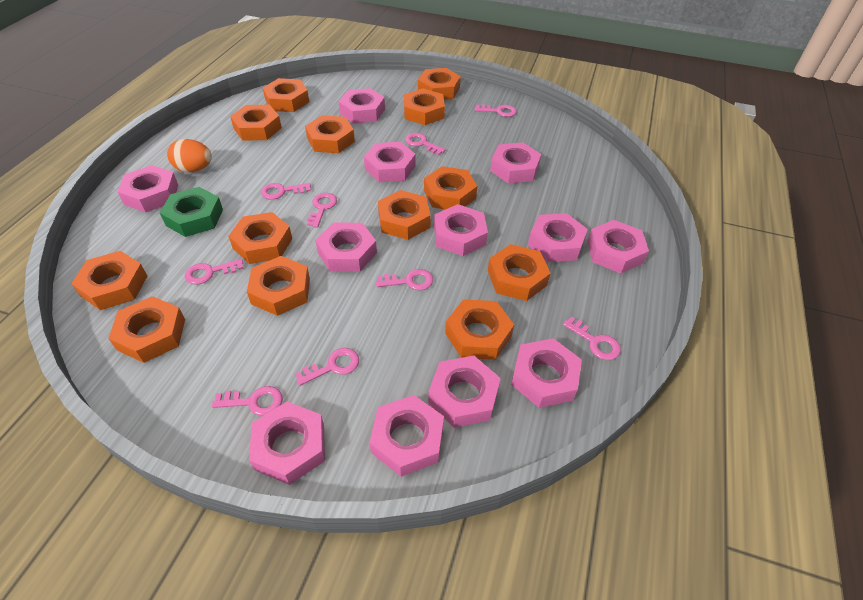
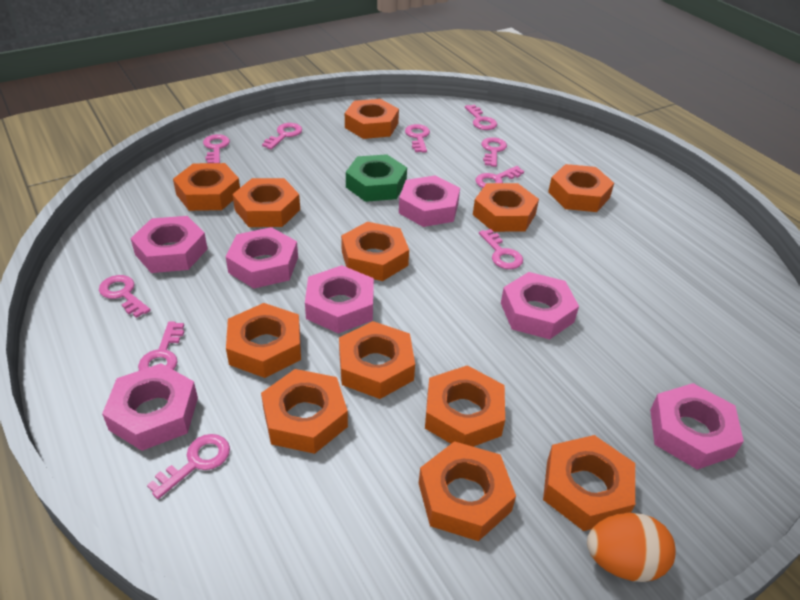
orange nut: [71,251,147,310] [108,296,185,363] [228,212,292,264] [230,105,282,141] [247,256,310,316] [263,78,309,112] [305,115,355,153] [378,190,431,240] [404,89,445,125] [418,68,461,99] [424,166,477,209] [445,299,514,360] [488,244,551,301] = 13 -> [173,163,240,211] [226,303,301,378] [232,178,300,227] [261,369,348,454] [339,321,415,399] [341,222,409,281] [345,99,399,139] [419,441,516,541] [425,365,505,447] [473,183,539,232] [543,435,635,531] [548,164,614,212] = 12
pink key: [185,259,244,285] [212,386,283,416] [261,183,311,200] [295,348,359,386] [307,193,337,228] [376,269,433,290] [405,133,445,155] [475,104,517,117] [563,317,621,360] = 9 -> [99,275,151,318] [138,321,184,371] [147,434,230,499] [203,134,230,163] [262,123,302,150] [405,124,430,153] [465,105,497,130] [475,166,524,188] [479,229,523,269] [482,137,507,167] = 10
pink nut: [118,165,178,212] [249,402,325,485] [315,222,377,272] [339,88,385,124] [364,142,416,182] [370,395,444,477] [428,356,501,428] [434,204,488,256] [490,142,541,184] [511,338,582,408] [528,213,588,262] [587,220,649,273] = 12 -> [102,363,198,451] [130,216,208,273] [226,227,298,289] [305,265,374,333] [399,175,460,227] [501,272,579,339] [650,383,744,470] = 7

